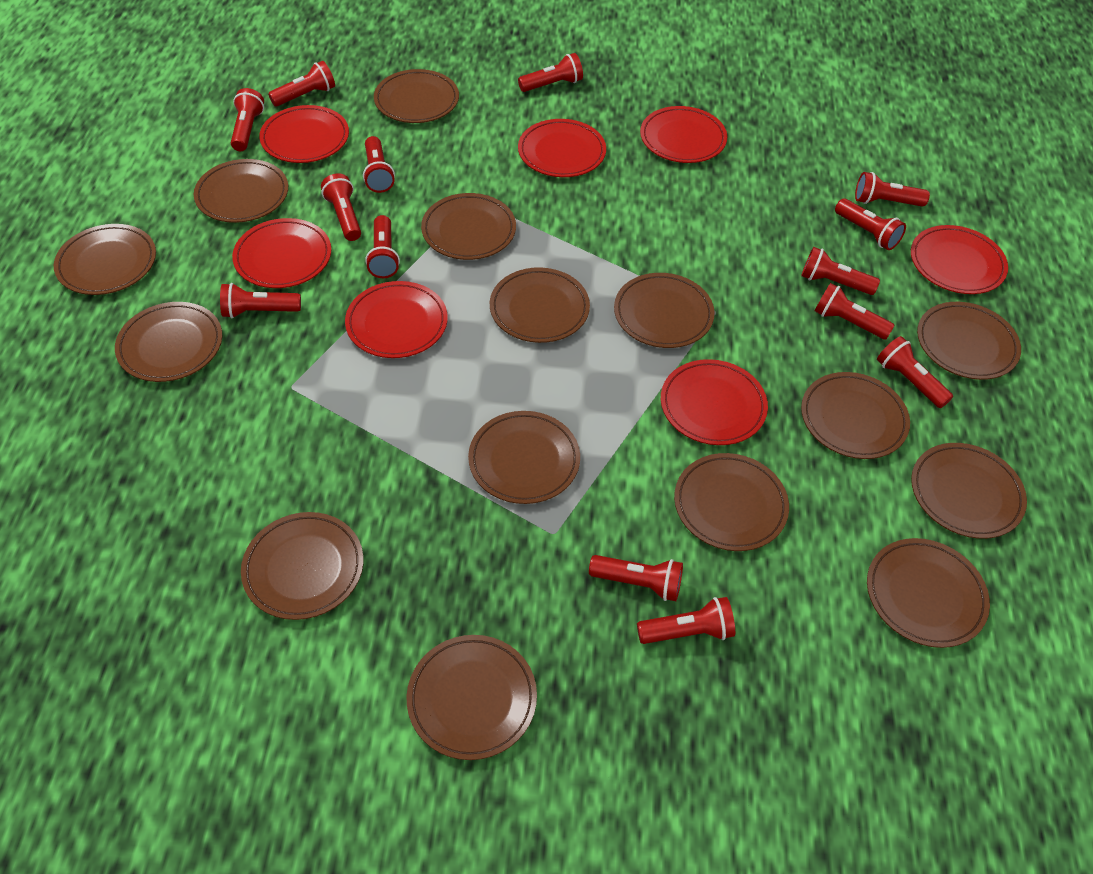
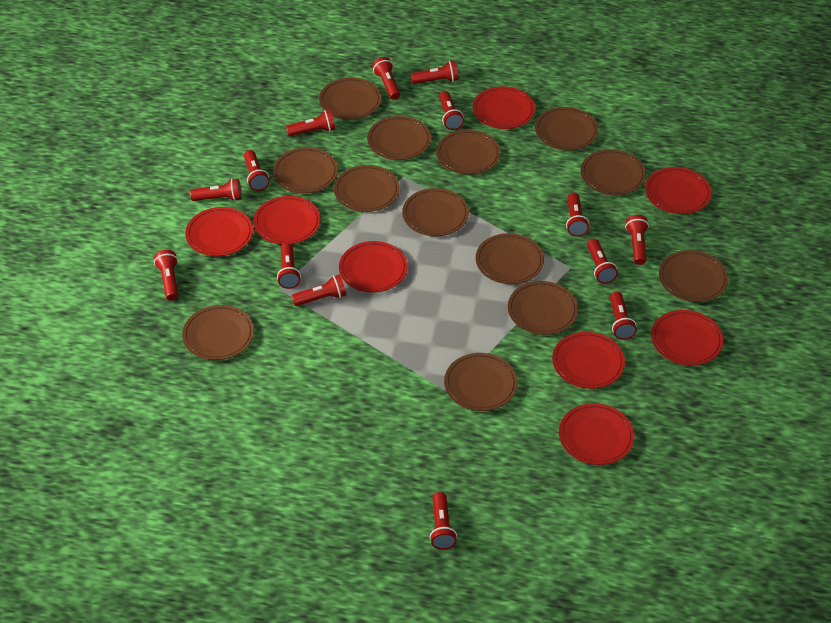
brown plate: [54,224,156,295] [115,302,222,382] [194,159,288,223] [241,512,363,620] [374,69,459,123] [407,635,537,760] [421,193,516,260] [468,411,580,504] [490,267,590,343] [614,273,715,348] [674,453,789,551] [801,372,910,459] [867,538,990,648] [911,443,1027,539] [917,302,1021,380] = 15 -> [182,305,254,360] [273,147,338,193] [319,77,381,120] [334,165,400,212] [367,116,431,160] [402,188,469,236] [436,130,501,175] [444,353,518,411] [476,233,544,284] [508,281,578,335] [535,107,598,151] [581,149,646,195] [659,250,728,302] = 13
red plate: [232,218,331,288] [259,105,349,163] [345,281,448,358] [518,119,606,177] [640,106,727,163] [661,359,768,445] [911,225,1008,294] = 7 -> [185,207,253,256] [253,196,321,245] [339,241,408,292] [473,86,535,129] [552,332,625,389] [559,403,634,465] [645,167,711,214] [651,310,723,365] = 8

